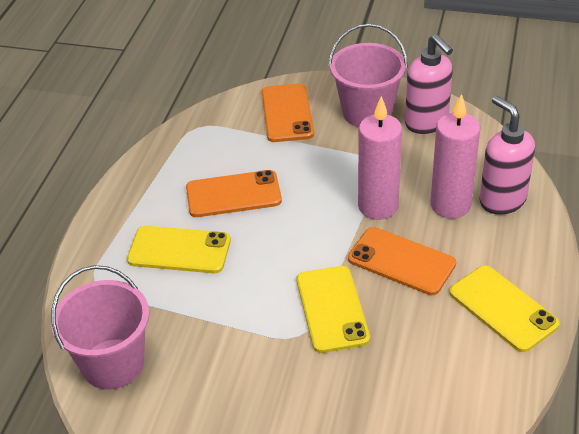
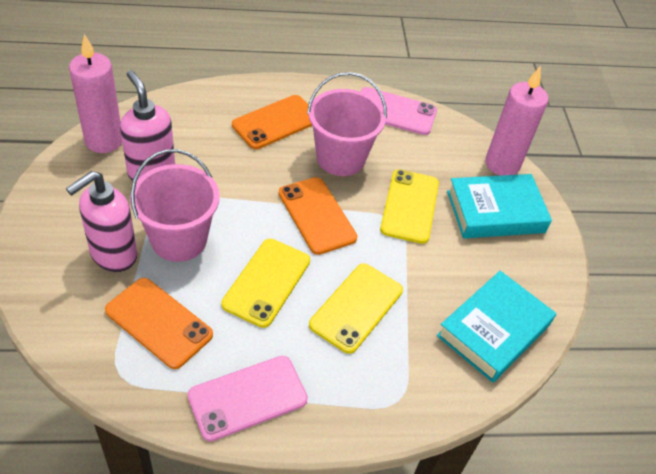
pink phone: none = 0 -> [188,356,308,442] [360,87,437,135] = 2
turquoise book: none = 0 -> [437,271,556,383] [447,174,552,238] = 2

